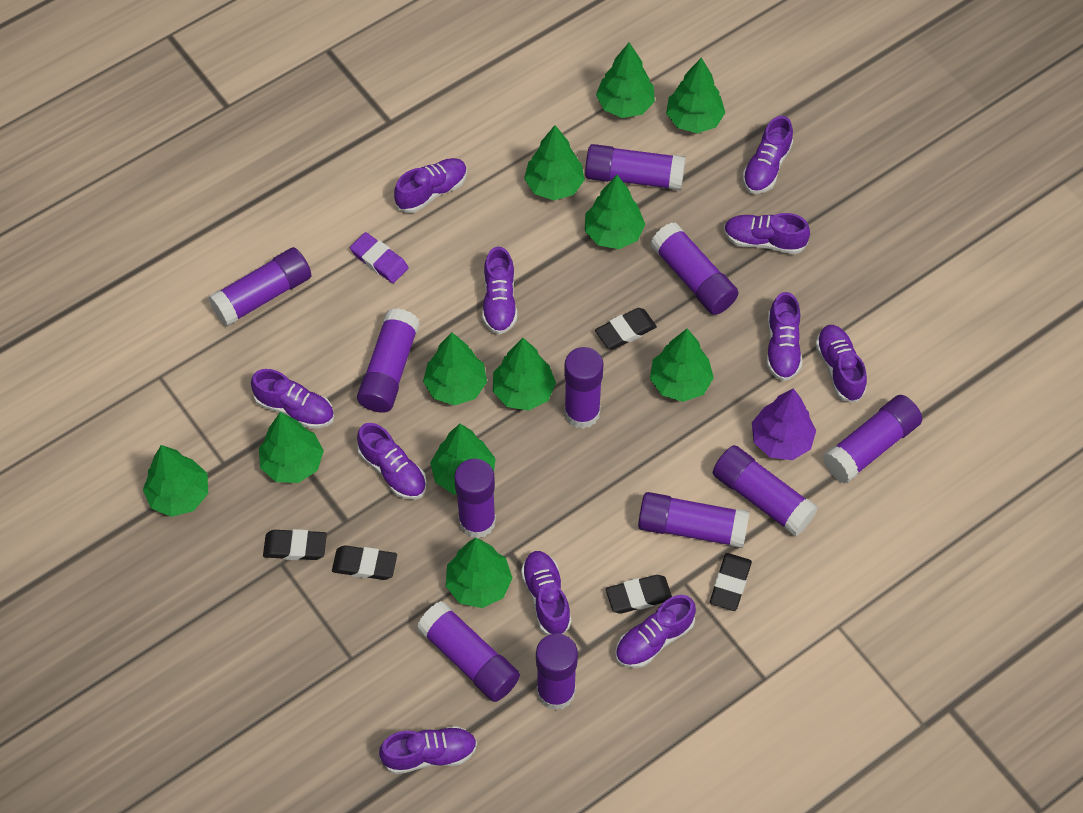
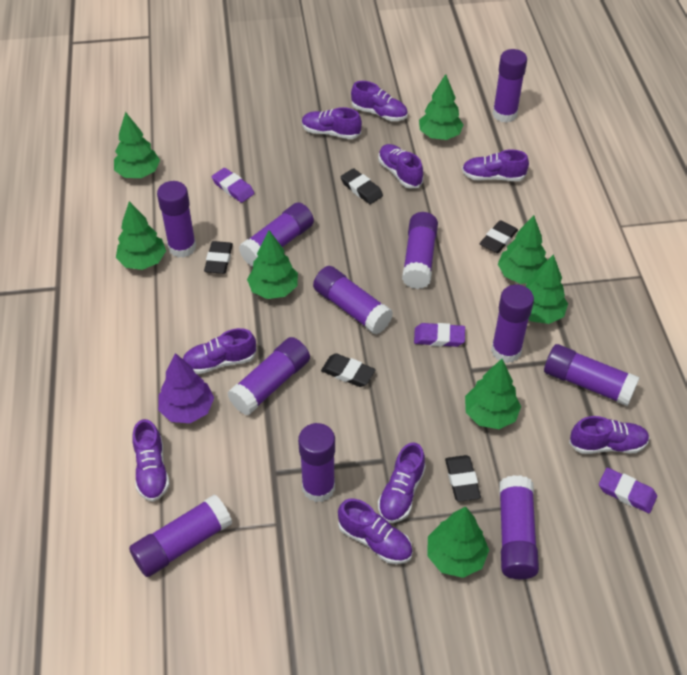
green tree: [143,445,208,517] [259,412,324,483] [423,332,487,405] [430,424,496,495] [446,538,513,608] [493,338,556,411] [524,125,585,200] [585,175,645,249] [596,43,655,118] [650,329,714,402] [666,58,725,133] = 11 -> [114,112,160,178] [116,201,166,270] [247,230,298,299] [419,74,464,140] [427,506,489,578] [465,359,521,429] [498,215,547,284] [525,254,568,324] = 8
purple eraser: [350,232,409,283] = 1 -> [211,168,255,203] [414,323,465,347] [599,468,657,513] = 3
purple shoe: [251,369,334,429] [357,423,427,500] [379,726,477,774] [394,158,467,213] [482,247,517,334] [521,551,572,635] [615,595,696,668] [724,213,810,254] [742,116,793,194] [767,292,802,381] [815,325,867,403] = 11 -> [132,419,170,502] [183,328,257,374] [302,107,362,139] [338,499,413,564] [351,81,408,121] [378,144,423,189] [378,442,426,523] [462,149,529,181] [569,416,650,454] = 9

